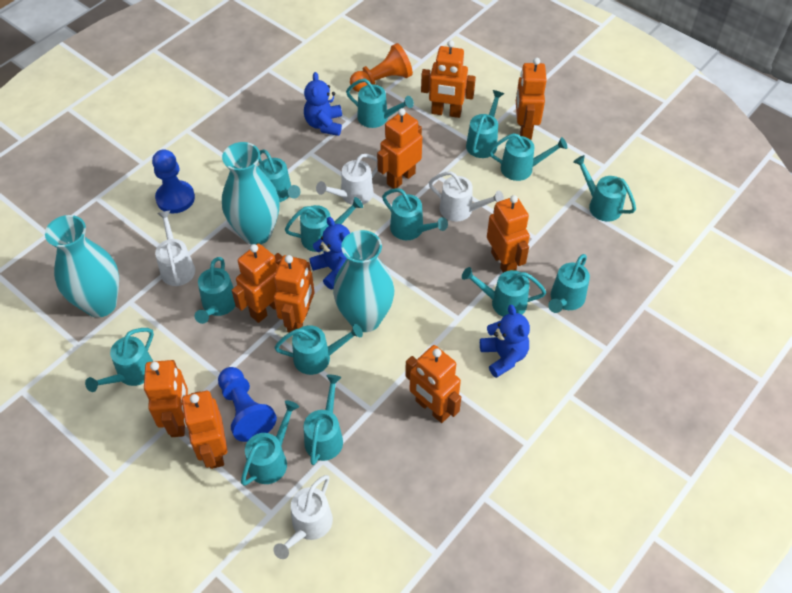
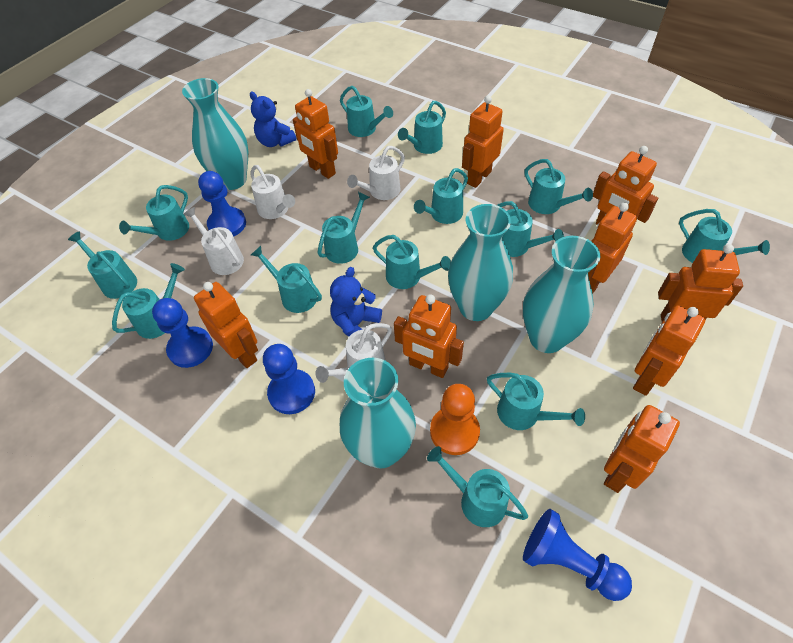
blue pawn: [152,149,195,213] [218,367,277,442] = 2 -> [152,298,213,368] [198,171,246,237] [263,344,315,414] [523,509,632,601] = 4
blue teddy bear: [304,72,342,136] [309,217,350,289] [480,305,530,378] = 3 -> [250,92,296,147] [330,267,382,337] = 2
turquoise vase: [45,215,119,318] [222,142,279,245] [333,230,394,332] = 3 -> [182,78,249,190] [340,358,416,469] [448,204,513,321] [523,236,600,353] = 4

